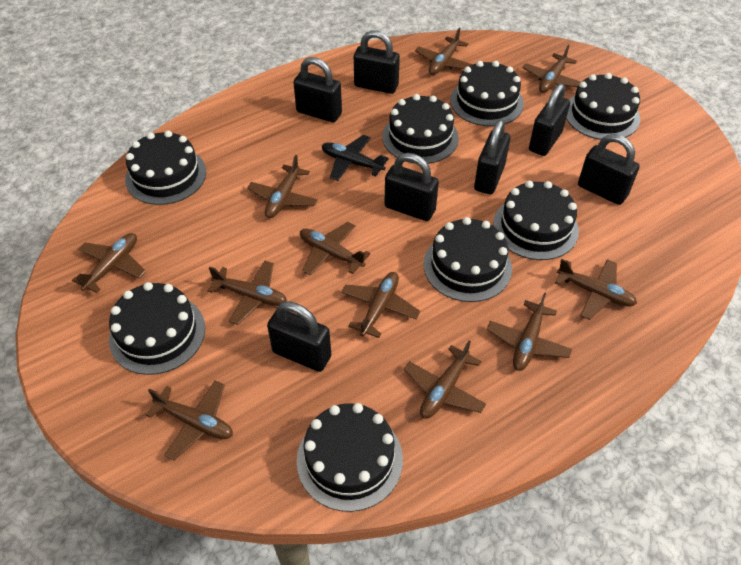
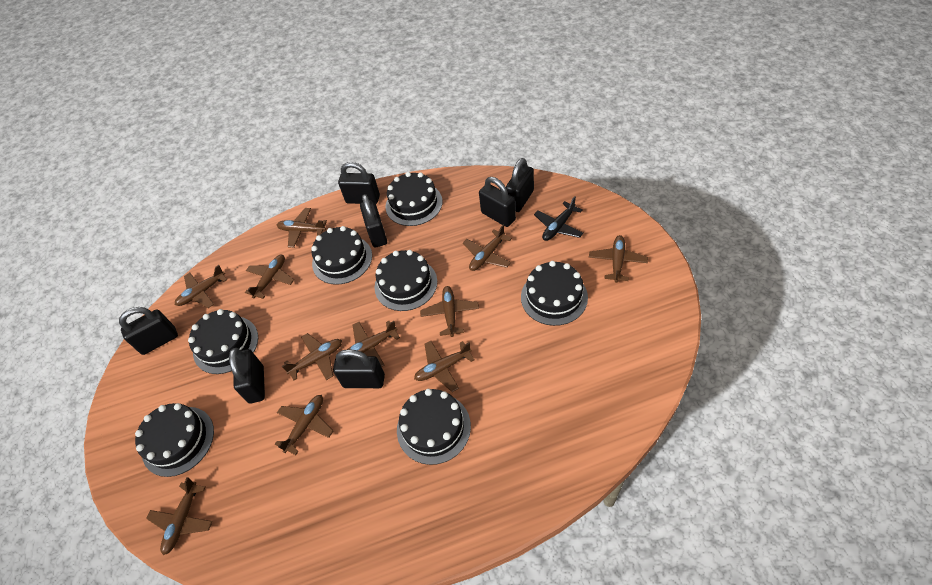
black cake: [109,282,205,375] [125,131,206,205] [297,403,403,512] [382,94,459,164] [423,217,512,302] [450,61,524,126] [493,181,579,260] [566,73,640,140] = 8 -> [135,403,214,477] [188,309,258,374] [311,226,372,285] [374,250,437,311] [385,172,442,226] [397,389,471,465] [521,261,588,326] = 7

